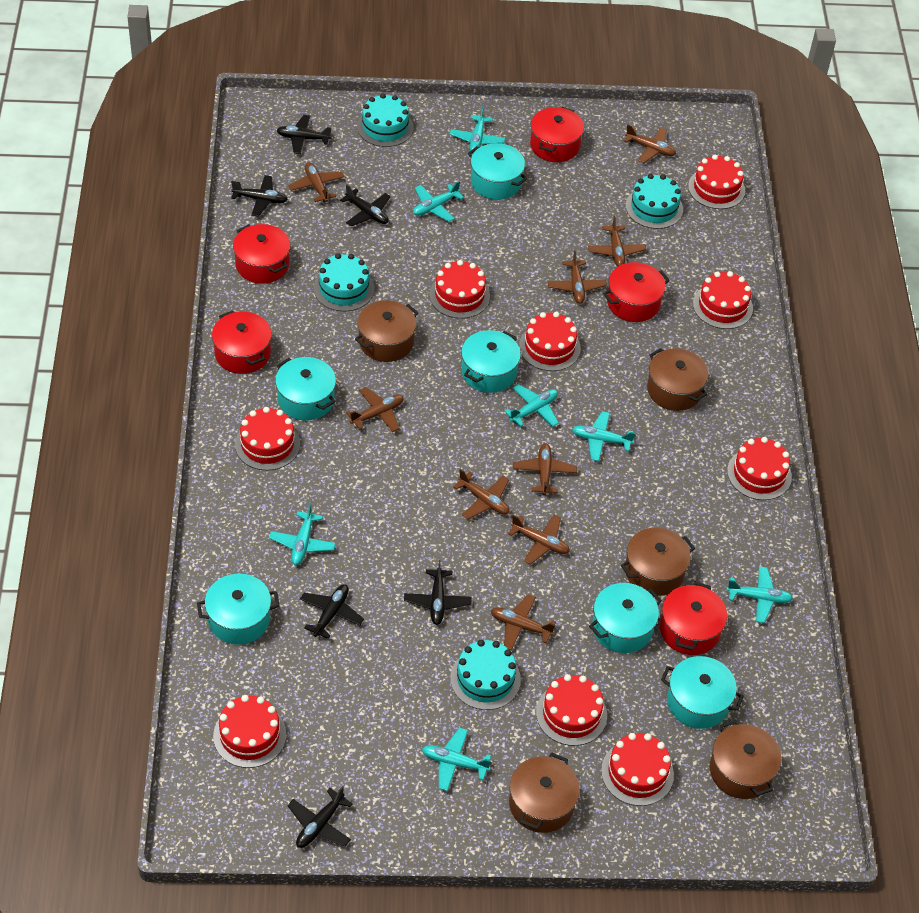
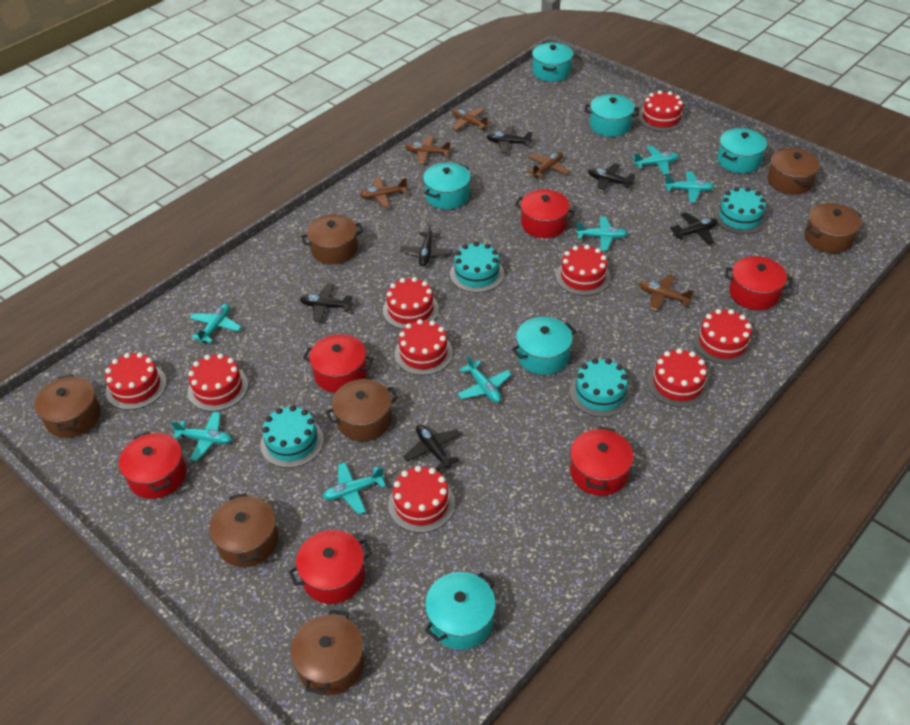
brown plane: [288,162,344,202] [346,387,404,432] [453,469,510,519] [491,594,556,650] [508,515,570,565] [513,443,577,495] [548,251,607,304] [588,216,646,267] [624,125,676,163] = 9 -> [360,177,408,208] [405,136,451,164] [452,108,491,131] [527,152,569,178] [639,274,694,311] = 5
brown pot: [355,300,418,362] [509,753,580,833] [621,527,695,596] [647,348,708,411] [710,720,781,799] = 5 -> [34,374,101,438] [209,493,279,567] [291,609,365,695] [301,214,363,264] [326,379,398,441] [768,148,820,195] [805,203,862,253] = 7
red pot: [212,310,272,374] [233,224,291,284] [530,107,584,162] [603,262,670,322] [660,582,727,655] = 5 -> [119,431,186,499] [288,530,372,604] [303,334,373,393] [515,189,575,238] [570,426,634,496] [725,256,793,310] = 6

